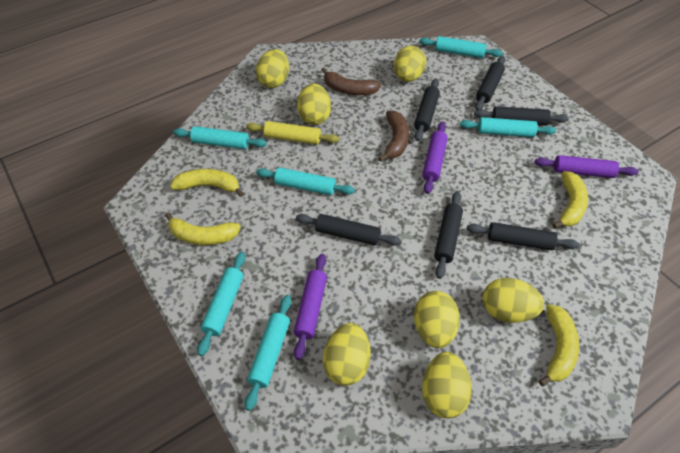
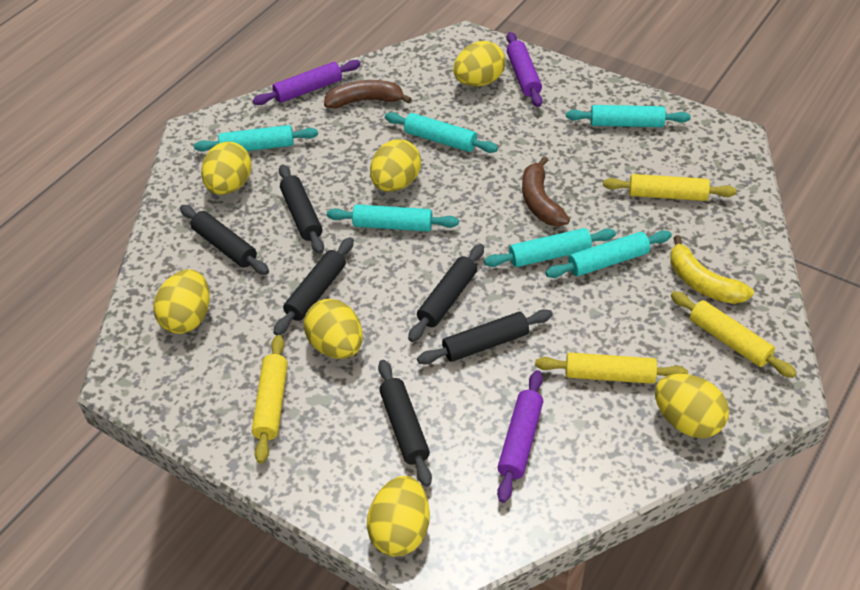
yellow banana: [165,212,241,245] [170,169,244,197] [539,304,579,387] [552,171,588,229] = 4 -> [670,235,754,304] = 1
yellow rolling pin: [246,121,339,145] = 1 -> [252,335,288,464] [535,353,688,384] [603,174,737,201] [671,291,796,378] = 4

